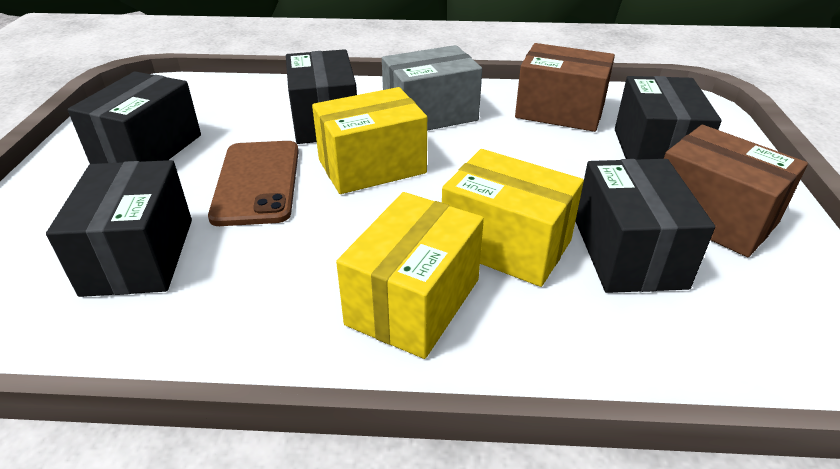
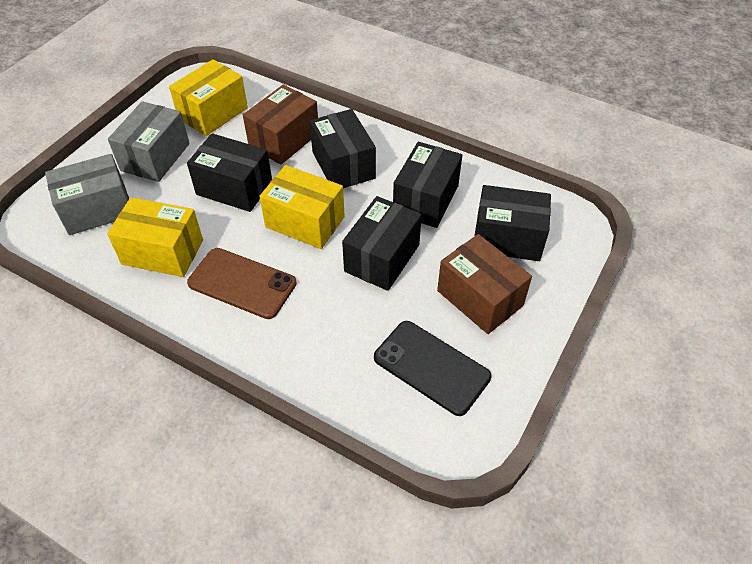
black phone: none = 0 -> [374,321,491,416] = 1
grey box: [382,45,482,131] = 1 -> [45,154,129,235] [108,101,190,182] = 2

